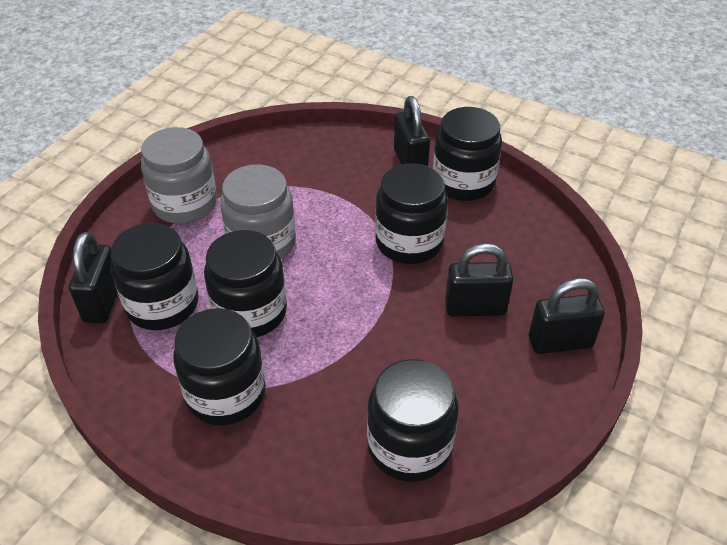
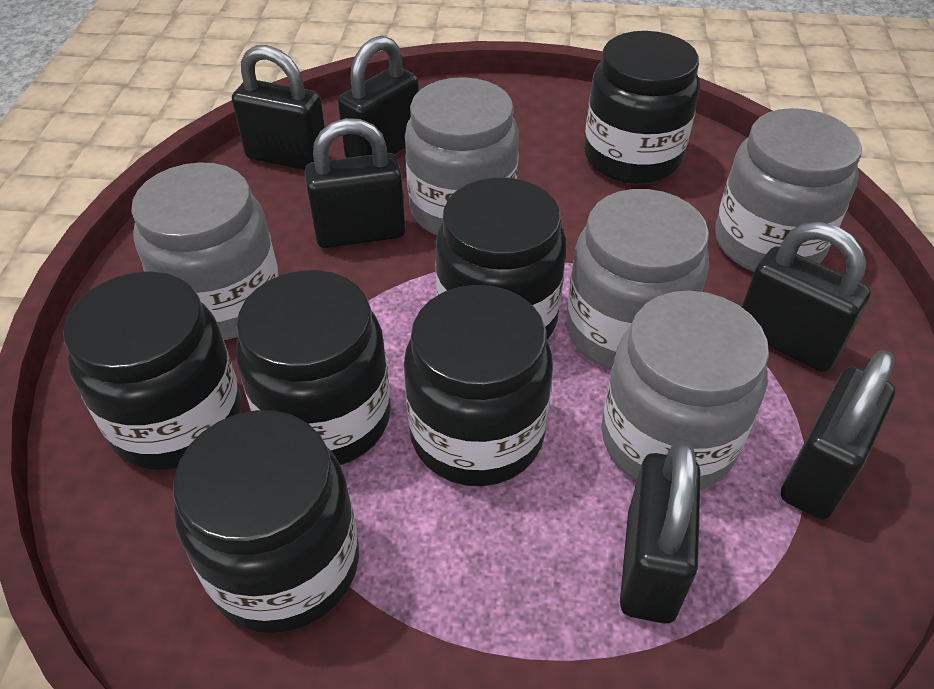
black padlock: [69,232,118,323] [394,96,430,166] [445,243,513,317] [529,278,605,354] = 4 -> [232,45,325,170] [304,118,406,248] [338,36,419,158] [620,441,701,623] [742,222,871,372] [781,350,895,520] = 6
grey jar: [141,127,217,224] [220,164,296,259] = 2 -> [131,162,279,340] [405,77,519,235] [567,189,709,369] [601,291,769,490] [715,108,862,272] = 5

